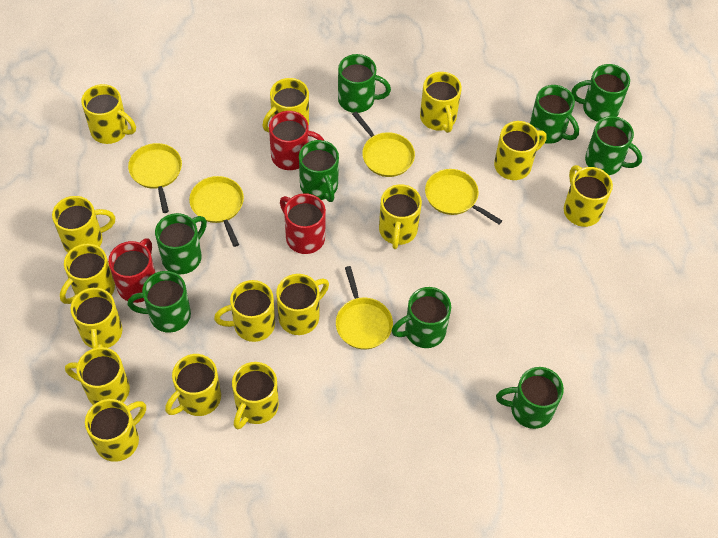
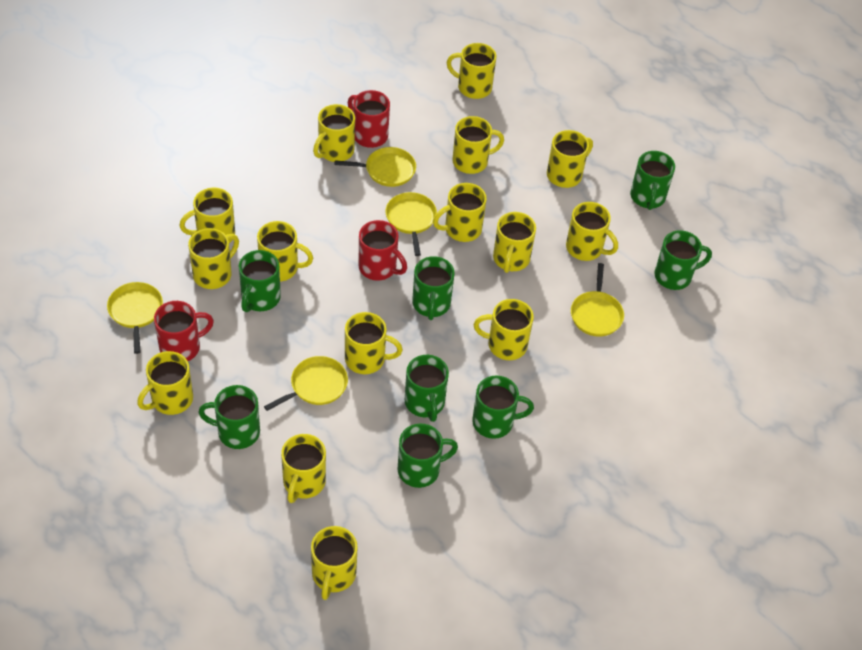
green mug: [128,271,191,333] [155,213,207,274] [299,140,339,202] [338,54,391,113] [392,287,451,348] [496,367,564,429] [530,85,579,144] [571,64,630,122] [585,116,642,175] = 9 -> [198,385,260,449] [239,250,281,312] [398,423,458,488] [405,355,449,422] [412,256,455,320] [472,375,534,439] [630,151,675,210] [655,230,712,290] = 8

